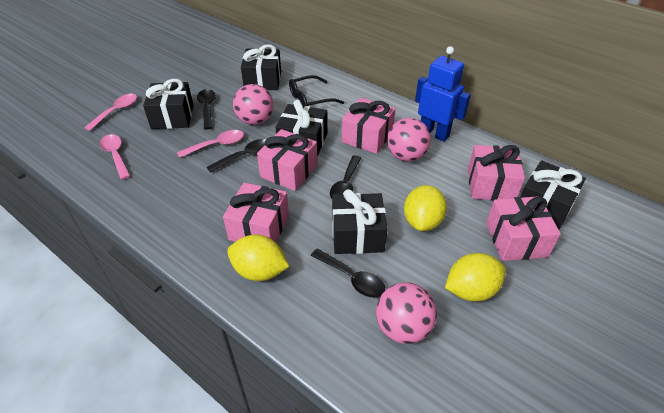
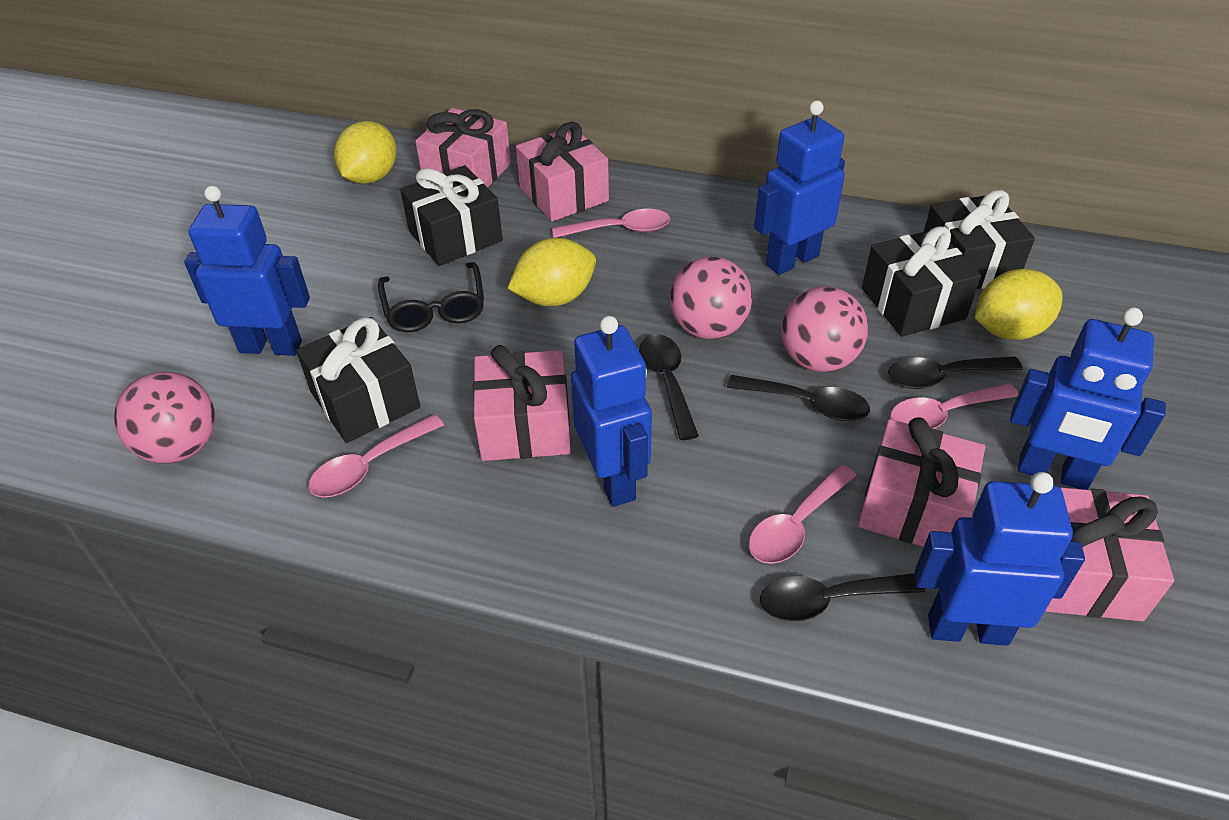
black gift: [143,79,194,129] [241,44,281,90] [276,100,327,157] [332,189,388,254] [520,161,586,229] = 5 -> [296,317,420,443] [400,165,503,266] [862,226,981,337] [924,190,1035,289] = 4
blue robot: [415,46,471,142] = 1 -> [184,186,310,356] [571,316,652,507] [754,100,845,275] [915,472,1085,646] [1010,307,1166,490] = 5
pink spoon: [84,94,137,131] [100,134,130,180] [177,130,244,158] = 3 -> [308,414,444,498] [552,209,670,238] [749,465,857,564] [890,383,1019,429] = 4

